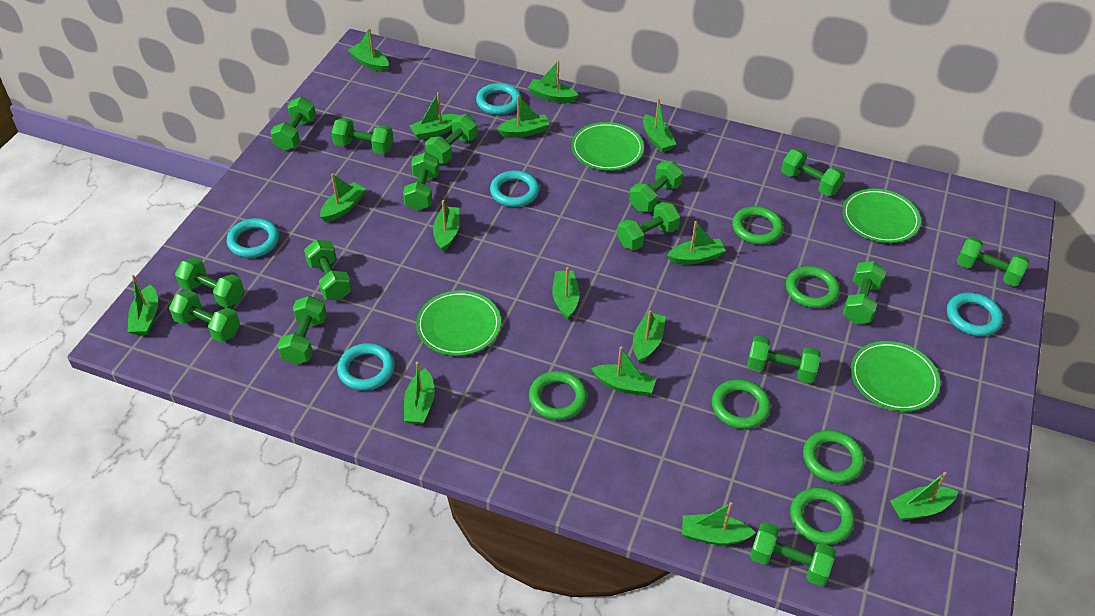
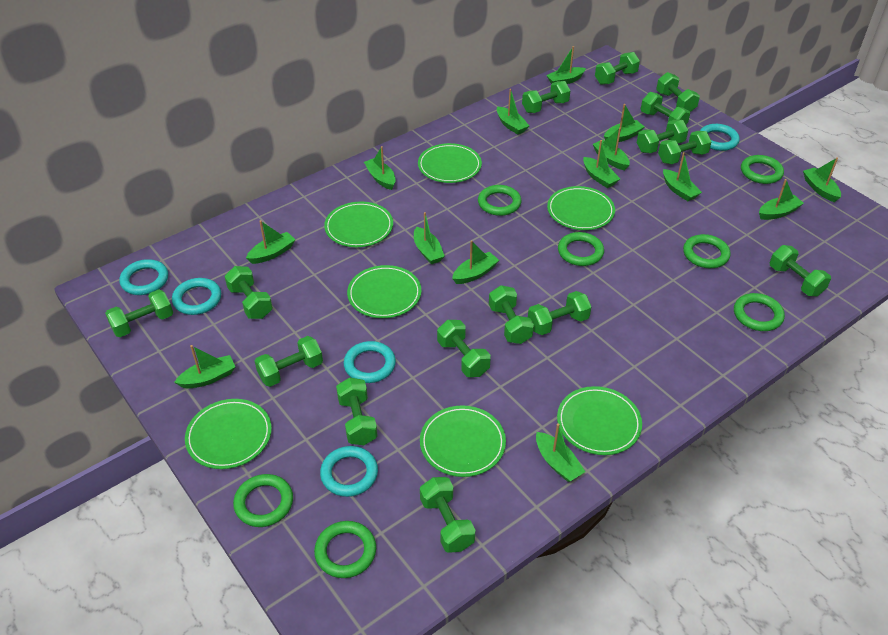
green boat: [128,275,158,335] [320,173,366,222] [348,28,389,72] [404,362,435,425] [409,92,457,140] [433,200,460,252] [497,95,550,138] [528,61,578,103] [552,267,580,320] [591,347,657,396] [633,310,666,363] [643,98,676,152] [667,221,726,265] [682,502,756,545] [890,472,958,521] = 15 -> [174,345,235,388] [246,220,295,264] [364,146,396,190] [414,212,445,264] [452,241,499,284] [497,89,529,135] [536,423,585,482] [546,46,586,84] [583,140,620,188] [593,128,630,170] [604,104,645,142] [663,152,702,201] [759,179,804,220] [803,157,841,202] = 14
green plate: [416,290,501,356] [571,122,644,171] [842,188,921,243] [851,341,940,411] = 4 -> [185,399,272,469] [324,202,393,247] [347,265,421,318] [418,143,482,183] [420,405,506,477] [547,186,615,230] [557,386,642,455] = 7
green ring: [529,371,587,420] [712,379,771,429] [732,206,783,245] [786,266,840,308] [790,487,854,545] [803,430,865,483] = 6 -> [233,474,293,527] [314,521,376,578] [478,185,521,216] [558,232,604,266] [683,234,731,268] [734,293,785,331] [741,155,784,184] = 7

